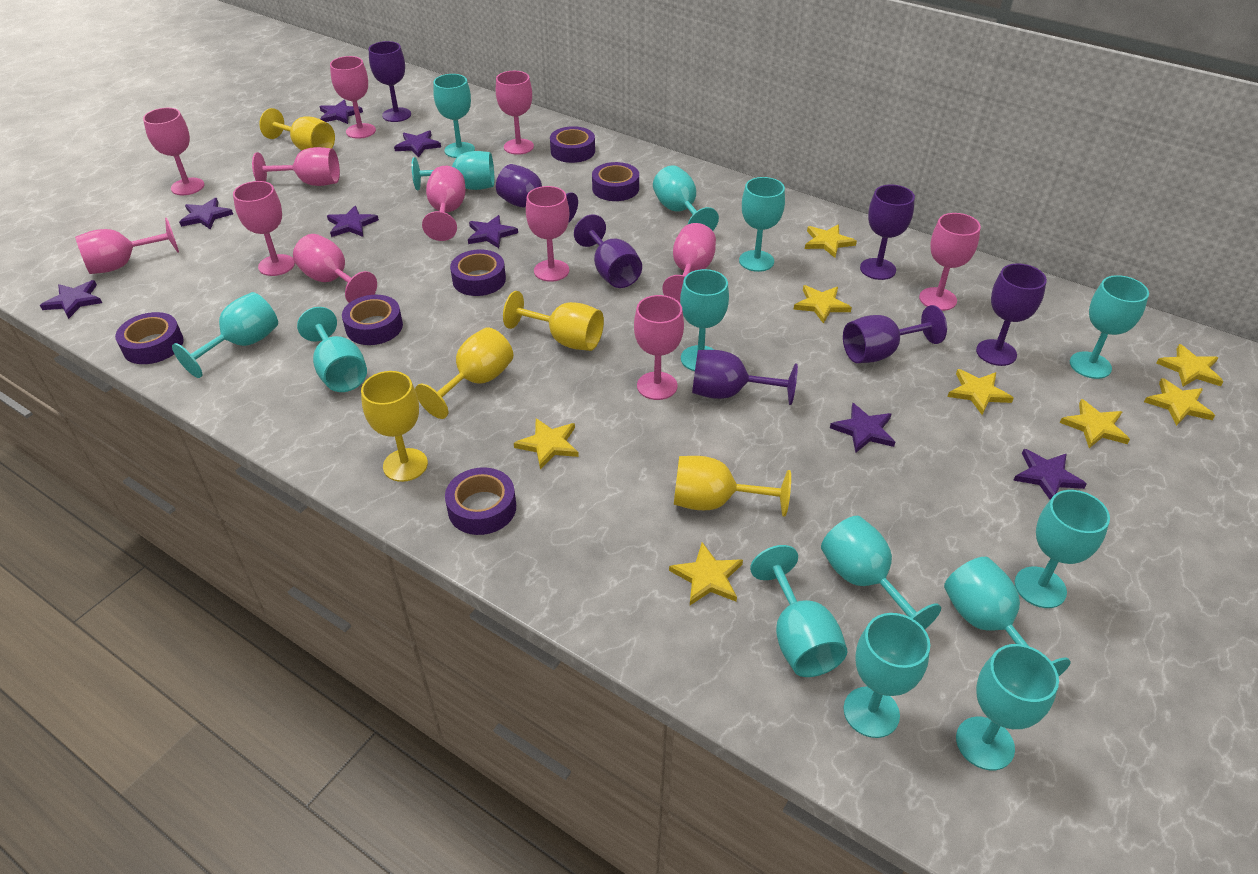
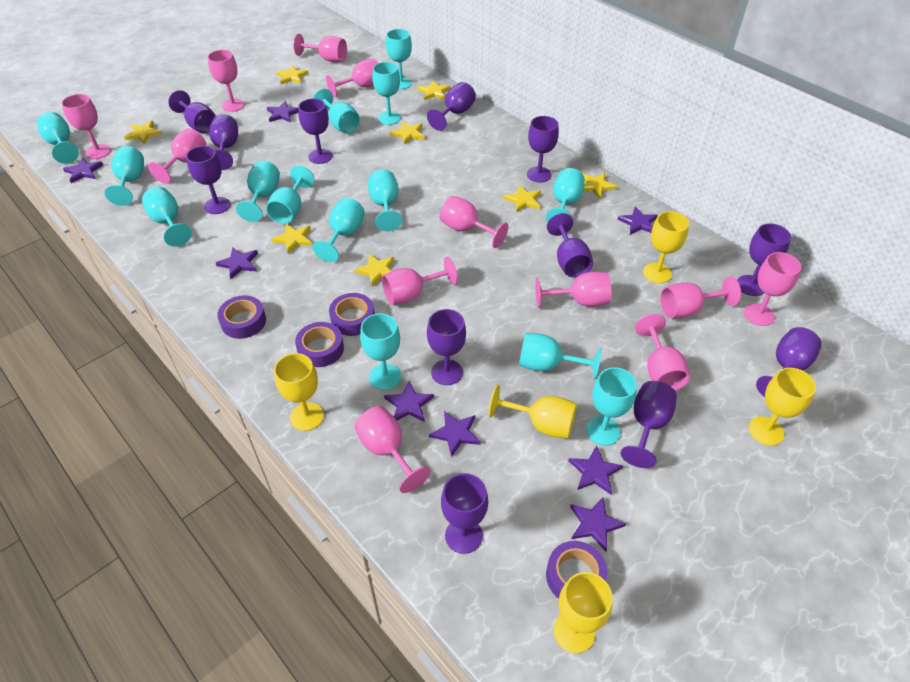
purple goblet: [369,41,411,122] [496,164,578,222] [574,215,642,288] [692,350,798,405] [843,305,947,363] [860,185,915,280] [976,263,1047,366] = 7 -> [168,90,216,134] [186,146,231,214] [209,114,238,170] [298,98,332,164] [427,82,476,131] [427,309,466,385] [441,473,488,554] [527,116,559,182] [547,213,593,278] [621,381,677,468] [737,224,791,296] [756,327,822,397] = 12
purple tape: [115,312,184,364] [342,295,403,345] [445,467,516,535] [450,249,506,296] [550,126,595,163] [592,162,639,201] = 6 -> [217,295,266,339] [295,322,344,367] [329,293,375,336] [546,541,607,599] = 4

